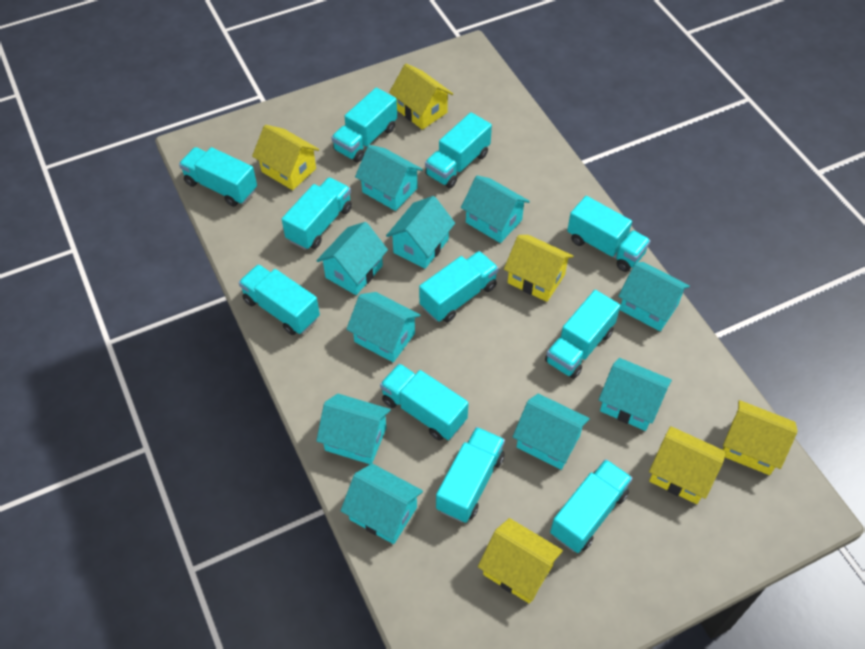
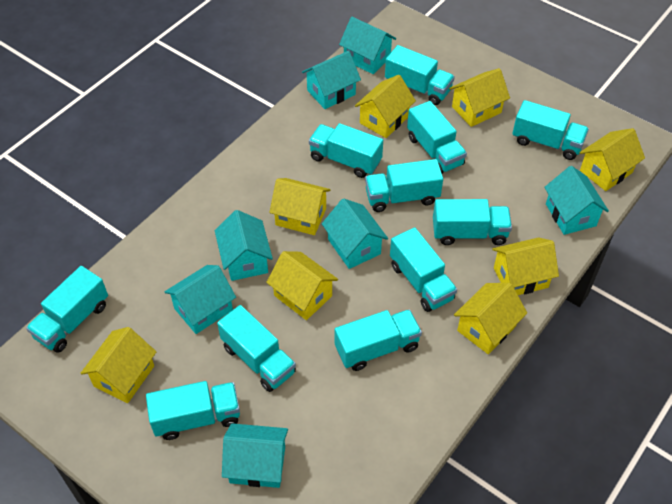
turquoise house: [316,222,388,295] [316,394,391,464] [341,464,423,544] [346,292,421,362] [355,145,423,211] [386,196,455,269] [461,175,530,243] [513,394,590,470] [599,358,672,431] [618,262,690,331] = 10 -> [165,265,236,334] [215,210,273,281] [222,423,288,488] [302,51,361,109] [322,198,388,269] [339,17,396,74] [544,166,609,235] = 7
yellow house: [252,125,319,190] [389,64,453,130] [478,518,563,604] [504,235,573,302] [649,426,726,504] [723,400,798,475] = 6 -> [81,327,156,403] [266,251,338,320] [269,178,330,235] [355,75,416,138] [449,68,510,127] [454,283,527,354] [492,237,559,295] [580,128,645,191] = 8

